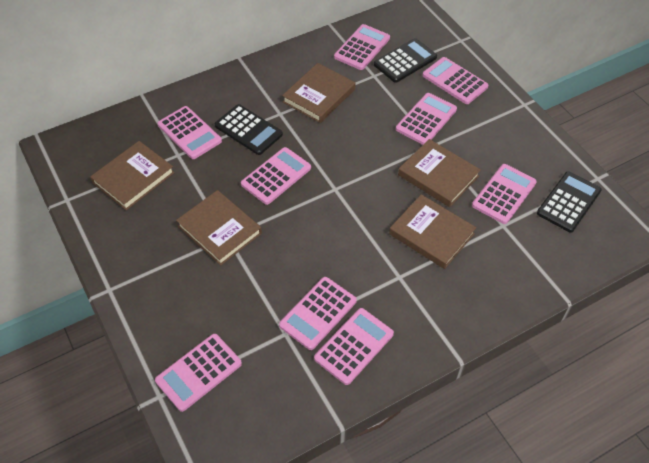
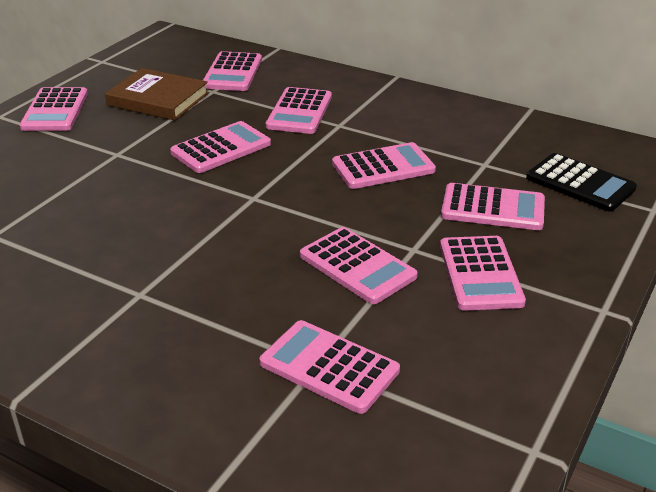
black calculator: [215,104,283,155] [374,38,437,83] [537,171,602,233] = 3 -> [526,153,637,212] = 1
brown book: [90,141,175,210] [176,190,262,266] [282,63,356,123] [389,194,476,269] [398,139,481,207] = 5 -> [105,68,209,121] = 1

